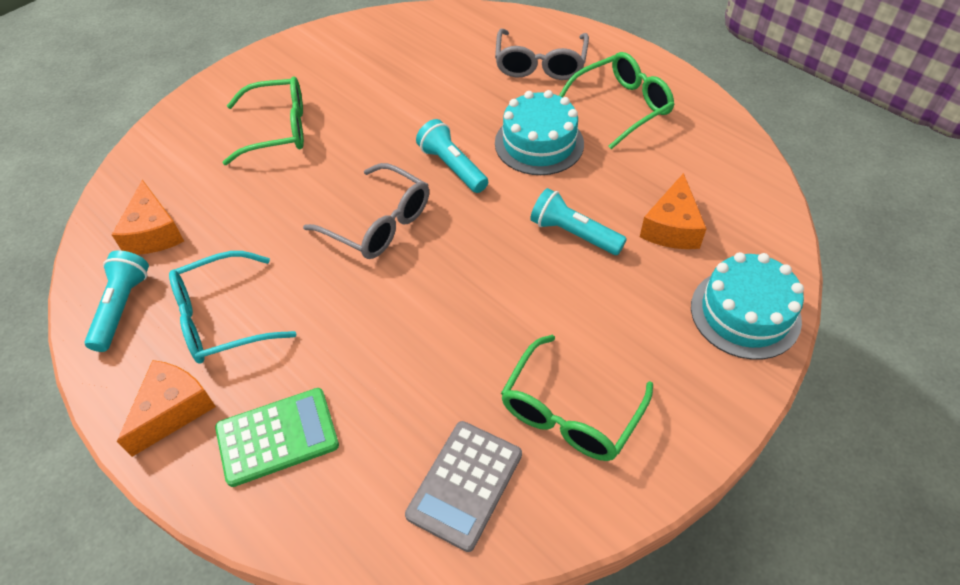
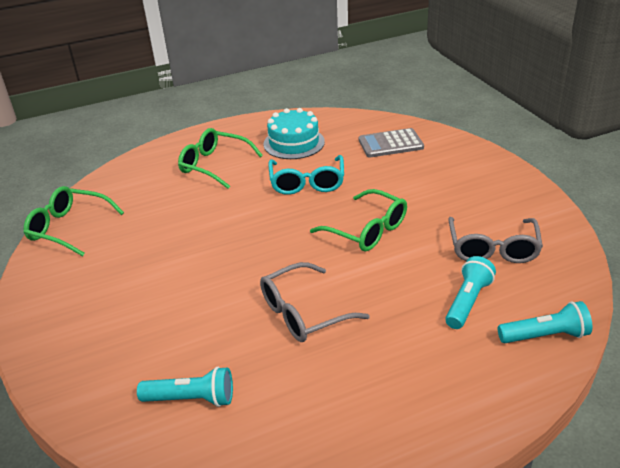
green calculator: [215,388,339,487] = 1 -> none = 0
orange cheese: [112,179,184,255] [117,360,216,457] [640,173,707,249] = 3 -> none = 0
turquoise cake: [495,90,584,175] [691,252,804,360] = 2 -> [263,108,325,159] = 1

